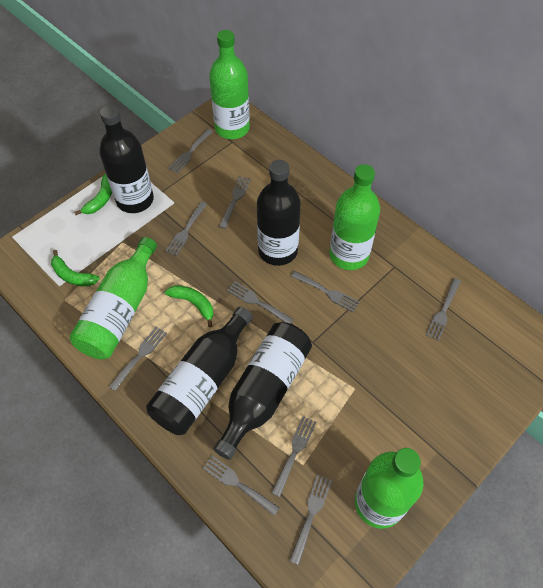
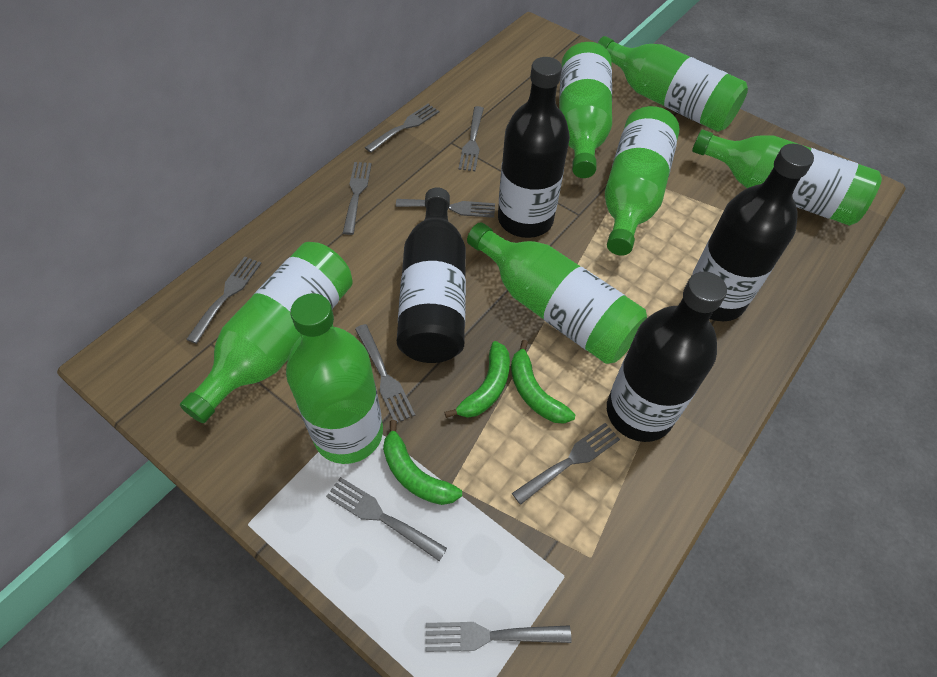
green bottle: [69,237,157,360] [209,30,250,139] [330,164,380,270] [355,448,423,529] = 4 -> [180,242,353,423] [286,293,383,464] [467,222,647,364] [559,42,612,178] [598,36,748,132] [605,106,679,256] [692,130,882,226] = 7
grey fork: [109,326,167,391] [165,201,207,256] [168,129,213,173] [203,456,280,516] [219,176,251,229] [227,281,294,324] [271,416,316,497] [289,474,332,565] [291,271,360,312] [426,278,461,341] = 10 -> [186,257,262,344] [326,477,447,561] [343,162,372,235] [355,324,415,423] [365,104,439,153] [396,199,495,218] [425,622,571,652] [458,106,484,171] [512,423,620,505] = 9

